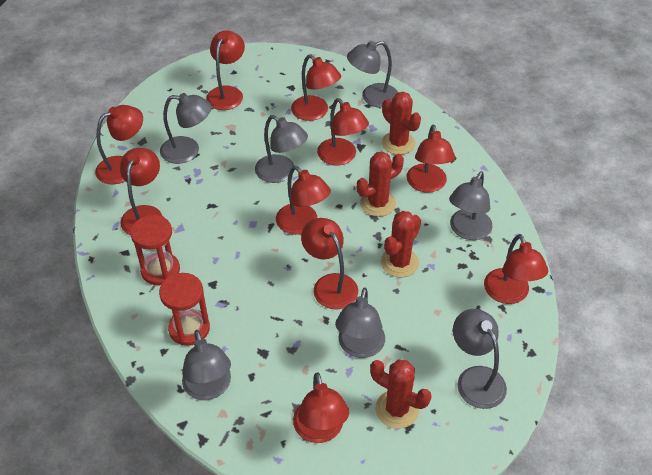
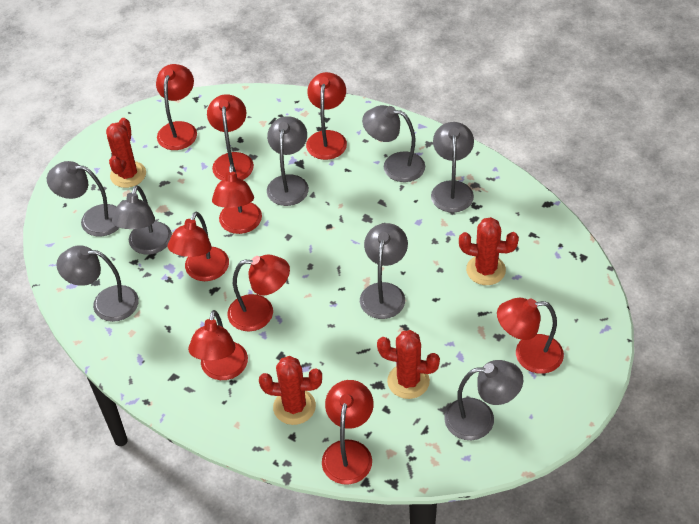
grey lamp: [160,93,212,164] [182,330,231,400] [255,115,308,183] [335,288,385,358] [347,41,398,108] [449,171,492,240] [453,309,507,409] = 7 -> [47,161,119,237] [57,245,139,322] [112,185,172,255] [267,116,309,206] [360,223,408,319] [362,105,425,182] [431,122,474,213] [444,360,523,440] = 8
red hourglass: [130,215,180,286] [159,273,210,346] = 2 -> none = 0
red lamp: [95,105,143,184] [120,148,162,235] [206,30,245,110] [276,166,331,235] [291,54,341,121] [293,372,349,443] [301,218,358,309] [317,98,369,165] [407,125,455,193] [484,234,548,304] = 10 -> [156,64,197,150] [168,211,229,281] [188,310,248,380] [207,94,254,181] [212,164,262,234] [227,255,290,331] [306,72,347,160] [322,380,374,484] [497,298,564,374] = 9

